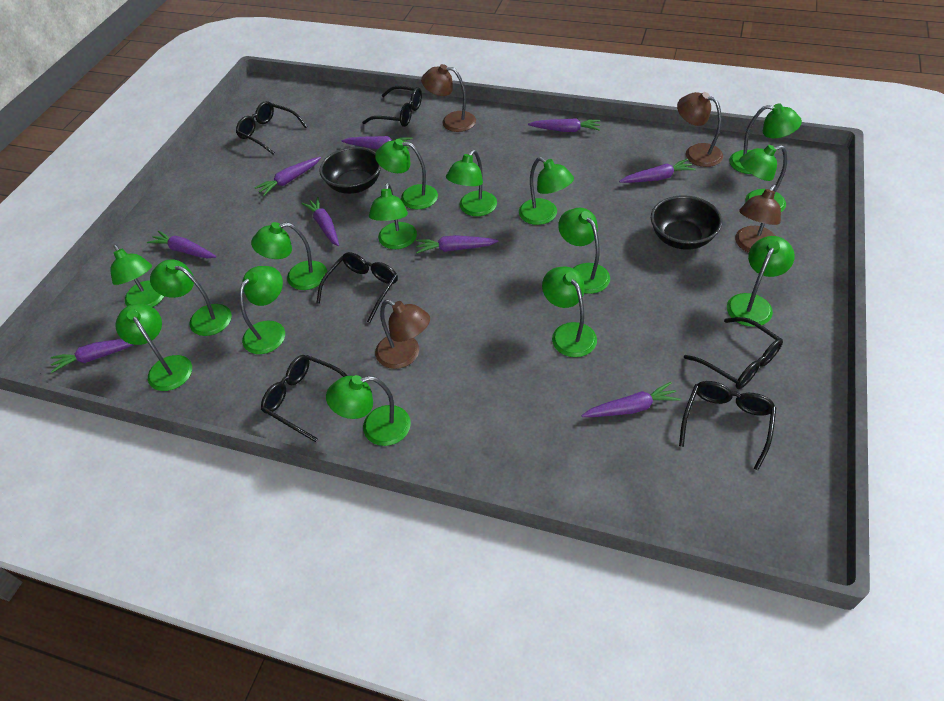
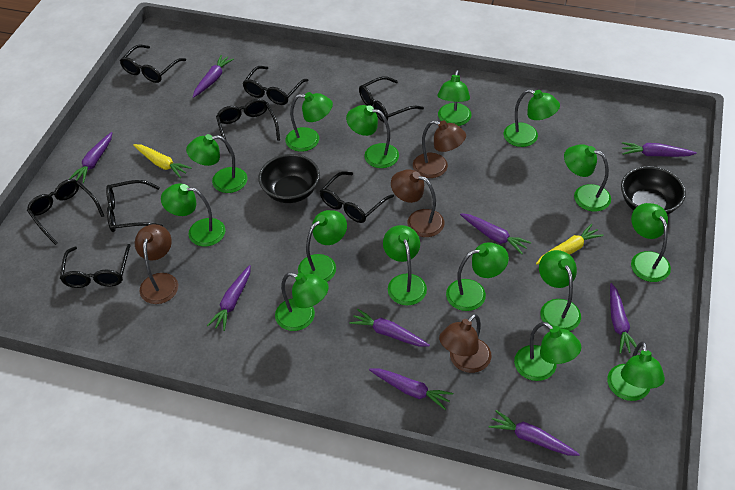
black glasses: [236,101,307,155] [261,355,347,442] [316,252,398,323] [362,86,422,127] [679,381,776,470] [684,317,783,389] = 6 -> [27,179,104,245] [60,244,131,288] [106,180,163,232] [120,45,186,83] [216,99,280,154] [242,66,309,105] [320,171,394,223] [359,76,424,122] = 8
yellow carrot: none = 0 -> [133,144,191,178] [536,224,604,265] = 2

